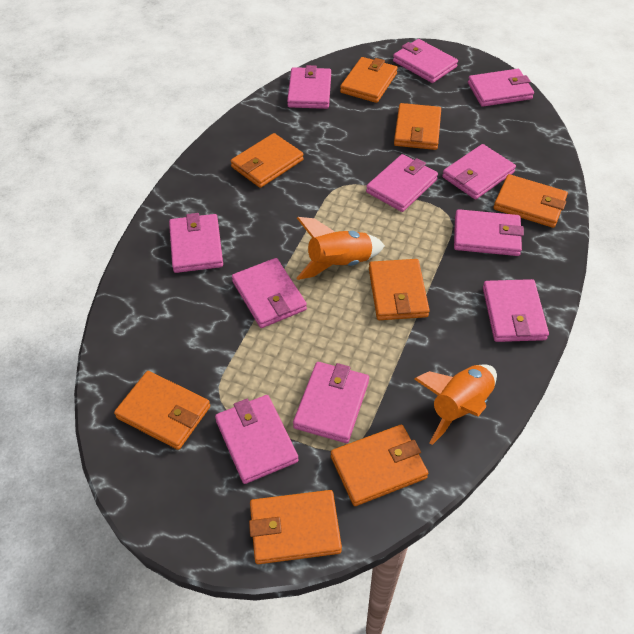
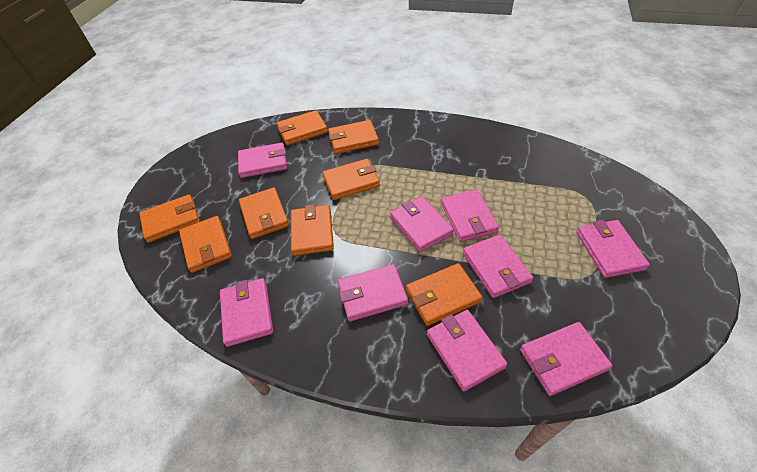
orange rocket: [297,217,385,280] [414,364,497,445] = 2 -> none = 0
pink wallet: [169,213,223,273] [215,395,299,484] [232,258,307,328] [287,65,331,109] [293,362,369,443] [366,154,438,212] [393,39,458,83] [442,144,516,200] [454,209,524,256] [468,69,534,107] [483,279,549,342] = 11 -> [220,278,273,347] [238,143,287,178] [338,264,408,321] [390,196,454,252] [427,310,507,392] [441,190,499,242] [463,235,533,298] [520,322,613,396] [576,220,650,278] = 9

